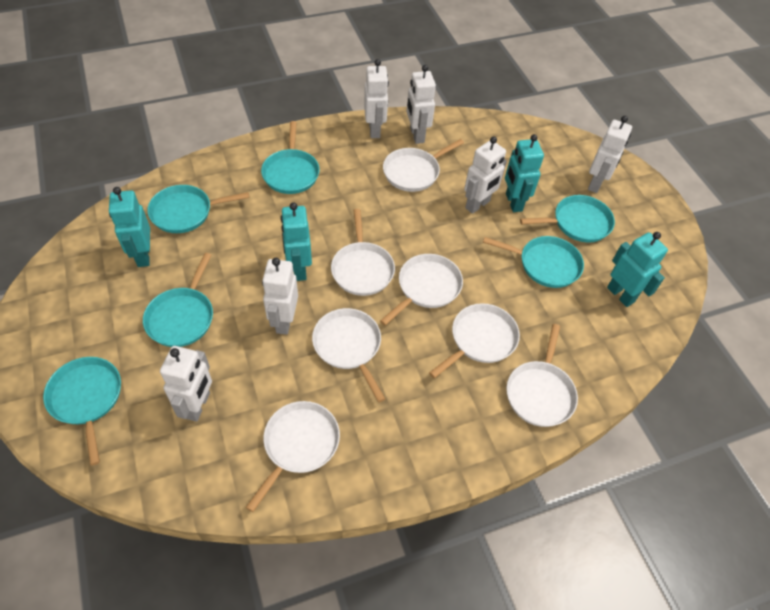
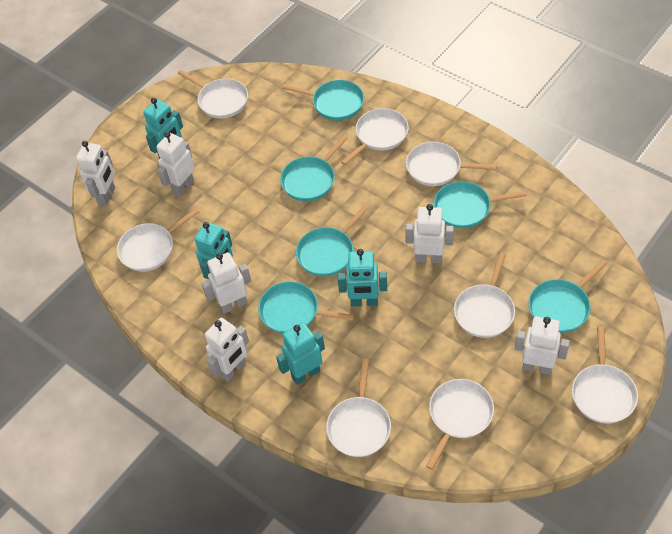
white pan: [246,401,340,512] [312,308,385,402] [331,209,395,296] [380,254,463,326] [383,139,464,192] [429,303,520,378] [506,324,578,427] = 7 -> [117,209,199,272] [178,70,248,119] [326,358,391,457] [341,108,409,165] [406,142,497,186] [426,379,494,470] [454,252,515,338] [572,327,638,424] = 8

